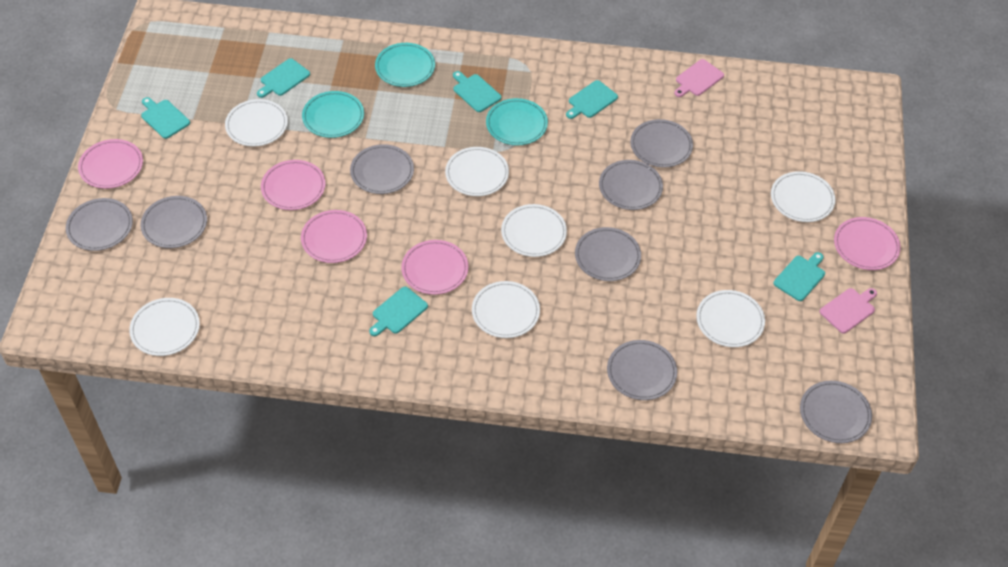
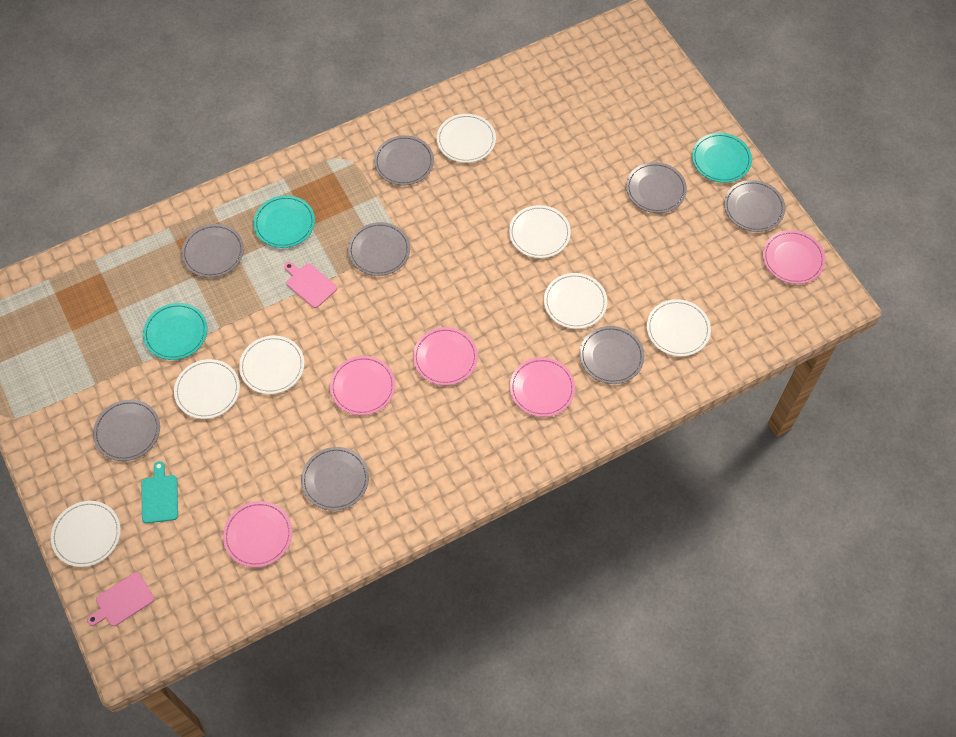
turquoise cutting board: [141,97,190,139] [257,58,310,98] [369,287,428,336] [453,71,502,112] [566,80,618,119] [773,252,825,301] = 6 -> [141,461,178,523] = 1

